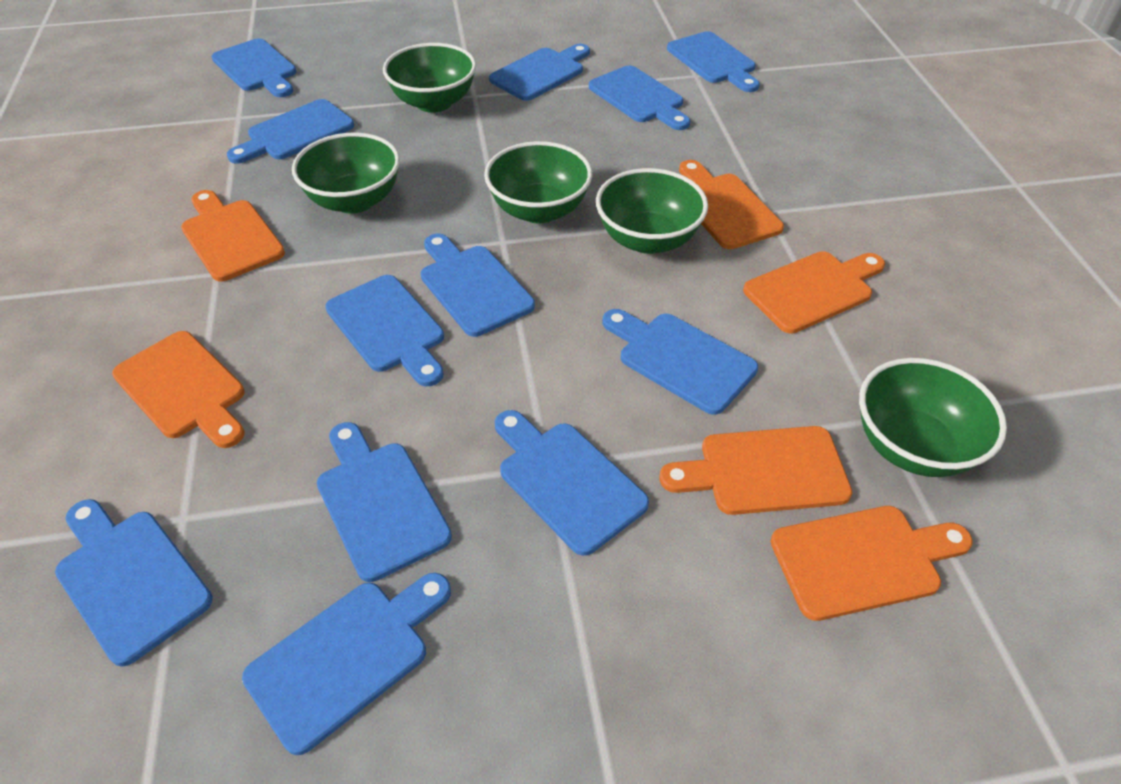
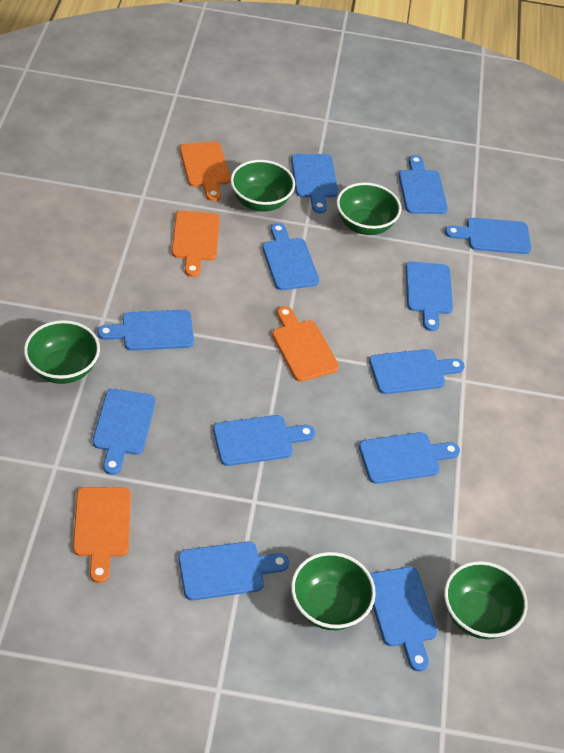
orange cutting board: [112,331,245,448] [181,190,285,282] [660,426,852,515] [679,160,784,249] [743,251,885,334] [771,506,973,621] = 6 -> [73,487,131,583] [172,210,220,277] [180,142,230,201] [272,306,339,382] = 4

